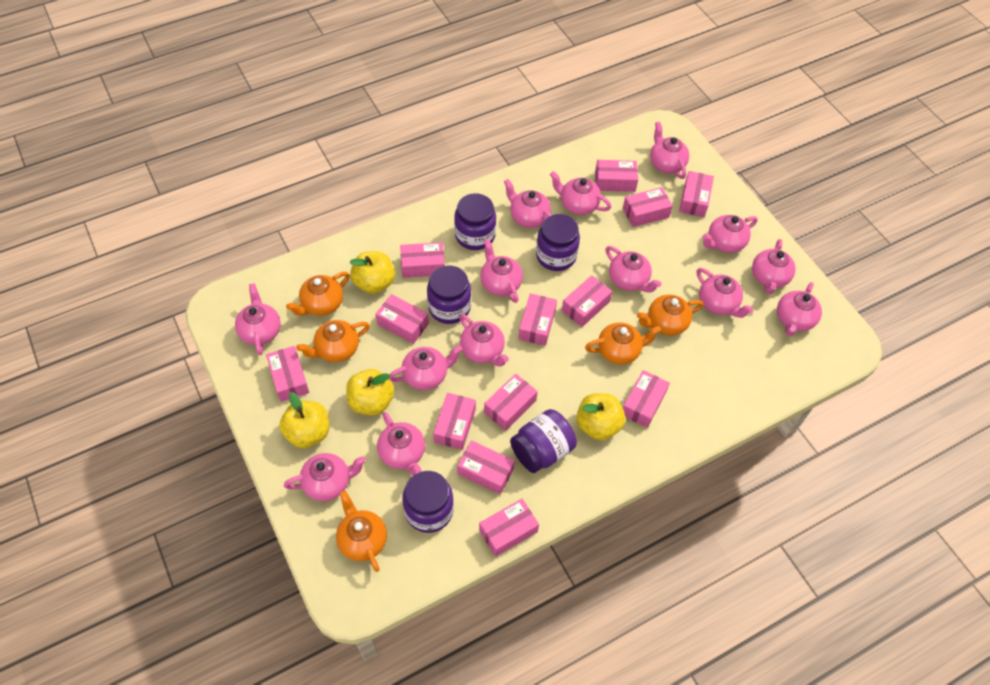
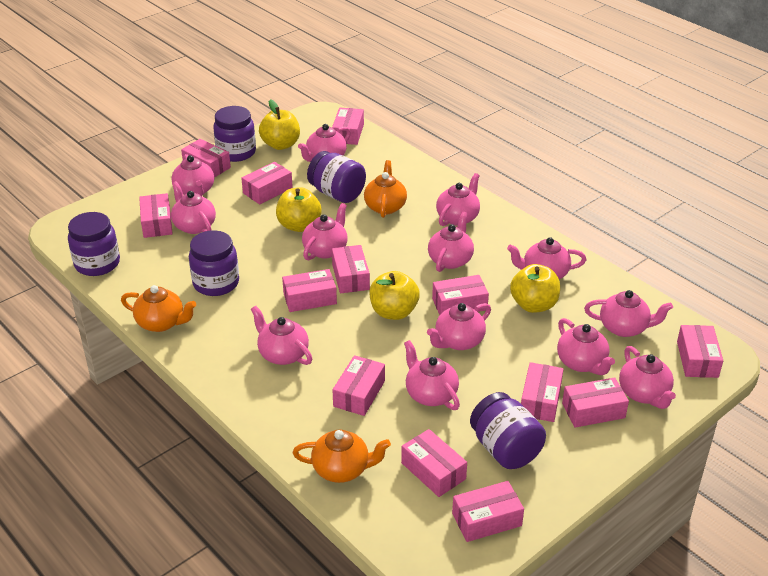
orange teapot: [286,272,350,316] [296,320,370,362] [336,491,387,572] [585,322,661,365] [637,295,703,335] = 5 -> [121,285,196,332] [293,429,391,483] [364,160,407,218] = 3
pink teapot: [235,283,281,355] [284,453,366,501] [377,412,425,475] [389,345,462,390] [459,314,509,367] [480,239,523,303] [504,179,551,228] [550,171,611,215] [605,246,661,293] [650,121,689,179] [696,268,754,318] [702,215,758,253] [752,239,795,294] [777,282,822,336] = 14 -> [171,181,216,234] [172,154,214,196] [251,306,312,365] [298,124,351,162] [302,203,347,260] [404,340,460,410] [427,303,491,350] [428,212,474,272] [436,173,480,226] [507,237,586,279] [557,318,615,375] [584,290,673,337] [619,346,676,409] = 13

